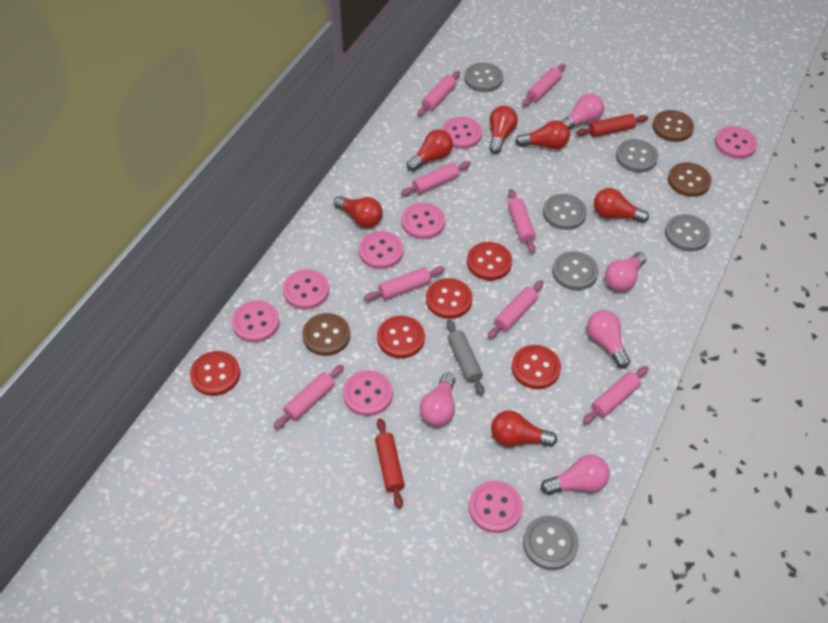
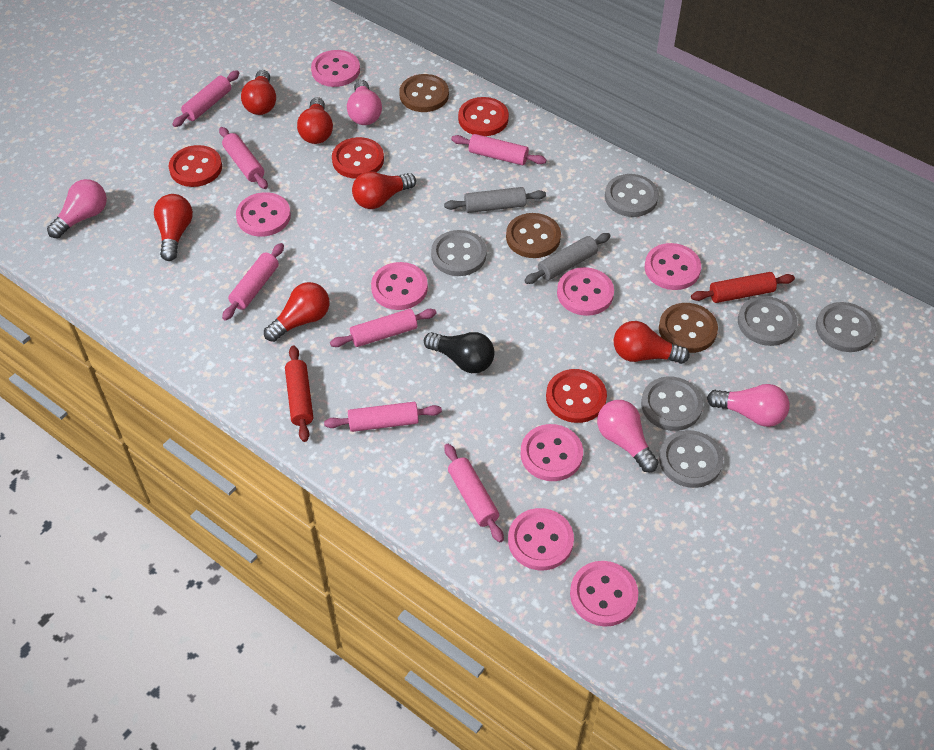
black light bulb: none = 0 -> [424,332,495,373] = 1
grey rolling pin: [447,319,484,395] = 1 -> [444,187,546,213] [524,233,610,284] = 2
pink light bulb: [420,373,455,426] [541,455,610,495] [561,94,604,130] [587,310,630,368] [605,252,646,291] = 5 -> [47,179,107,238] [347,80,382,125] [597,400,659,472] [707,384,790,427] = 4
pink rolling pin: [273,365,344,429] [364,266,445,301] [401,161,471,196] [417,71,460,116] [488,280,544,339] [508,189,536,253] [522,64,566,106] [583,366,649,424] = 8 -> [172,70,239,127] [219,127,268,189] [222,243,284,321] [324,402,442,432] [330,309,437,347] [444,444,504,542] [451,134,546,165] = 7
red button: [190,351,240,396] [377,316,425,359] [426,278,473,319] [467,242,512,281] [512,345,561,389] = 5 -> [169,145,222,187] [332,137,384,179] [458,97,509,136] [546,369,607,423] = 4

